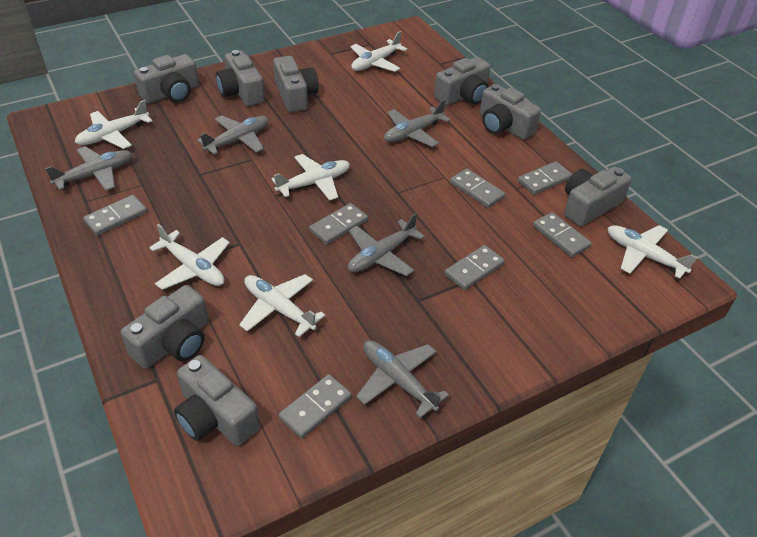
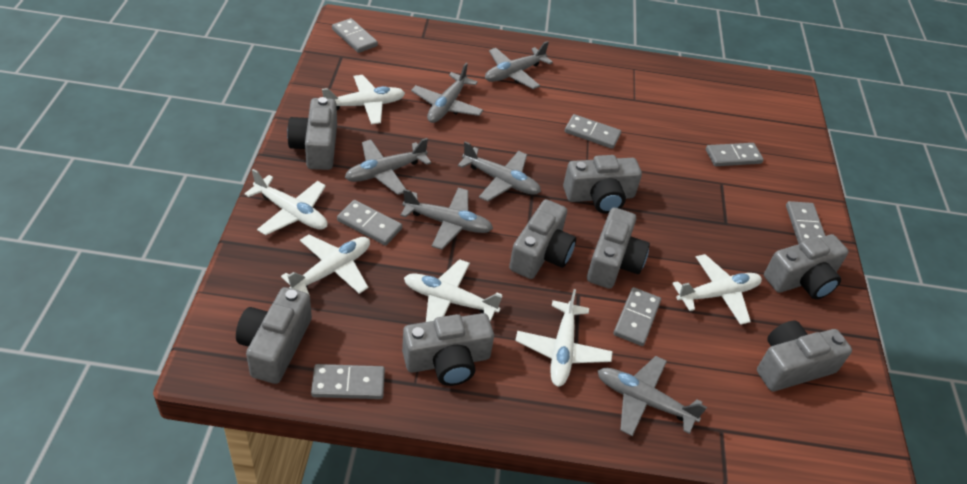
grey plane: [45,146,133,191] [197,115,268,155] [348,213,425,276] [356,340,449,418] [384,99,451,147] = 5 -> [345,138,431,195] [401,188,493,250] [411,63,483,123] [458,141,541,202] [485,41,553,89] [598,356,707,436] = 6

